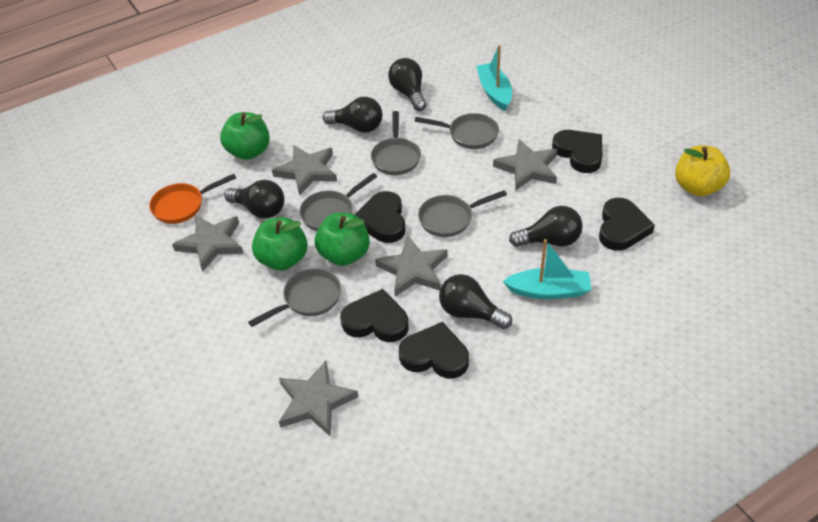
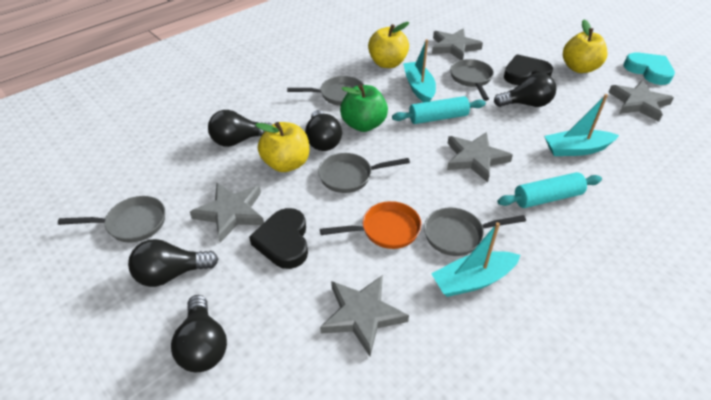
black heart: [340,289,409,342] [355,191,406,243] [399,322,469,378] [552,130,602,173] [599,198,655,251] = 5 -> [249,208,308,269] [504,54,553,85] = 2
green apple: [220,112,270,160] [252,217,307,270] [315,213,370,266] = 3 -> [340,84,388,132] = 1
turquoise boat: [476,45,512,111] [503,239,591,299] = 2 -> [403,39,436,102] [431,222,520,297] [544,94,619,156] = 3
turquoise heart: none = 0 -> [623,53,675,85] = 1
turquoise rolling pin: none = 0 -> [392,96,486,124] [497,172,602,208] = 2
yellow apple: [675,145,730,196] = 1 -> [255,122,309,172] [368,22,409,68] [563,19,607,73] = 3

